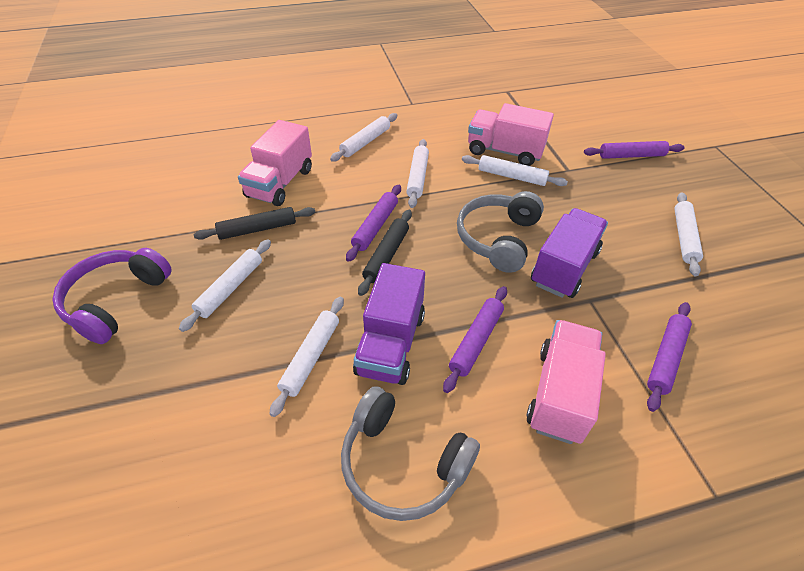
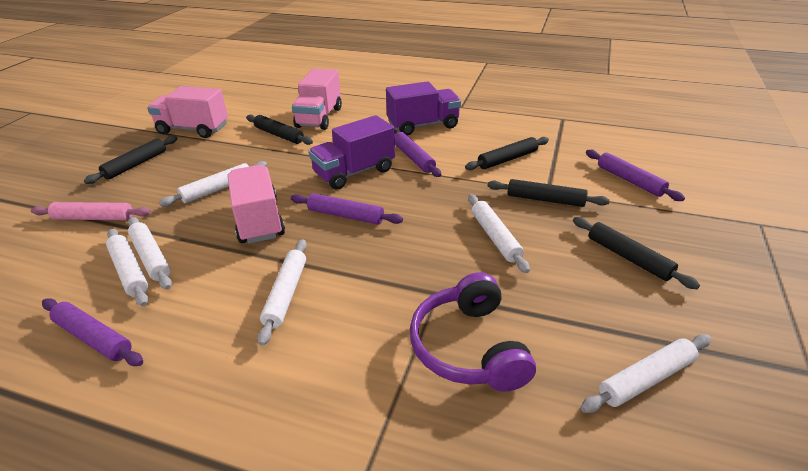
black rolling pin: [194,207,315,240] [358,210,412,296] = 2 -> [84,135,177,184] [246,115,313,145] [465,137,549,170] [487,179,610,207] [573,217,700,289] = 5
grey headphones: [341,386,480,521] [457,191,544,273] = 2 -> none = 0
pink rolling pin: none = 0 -> [31,202,151,220] = 1

